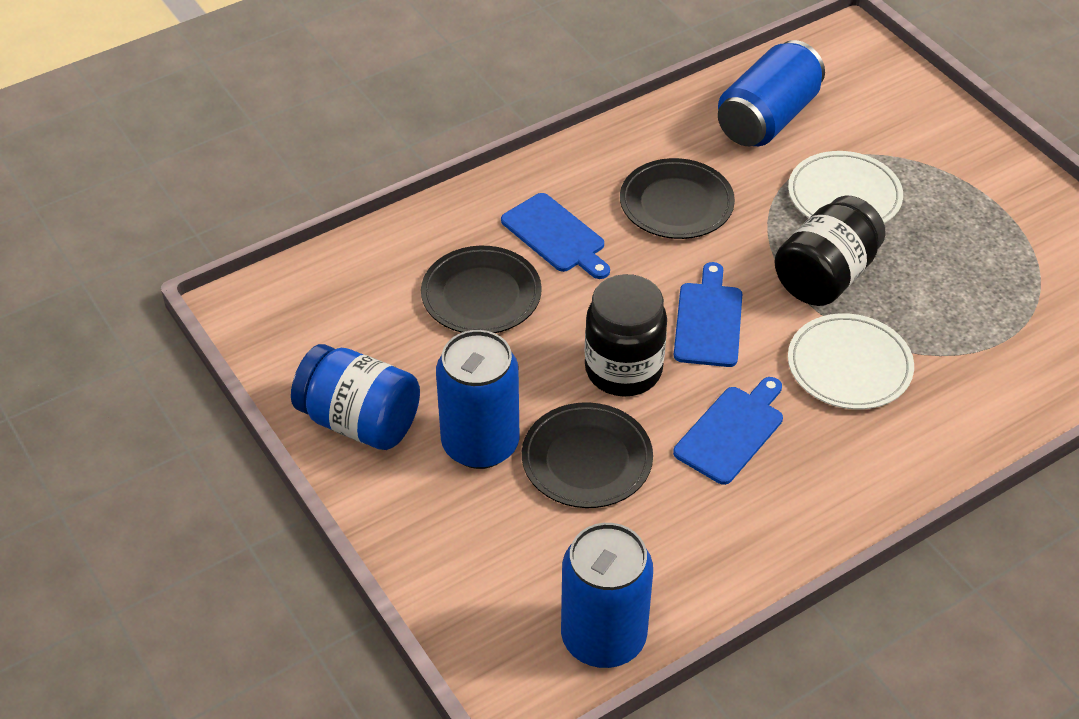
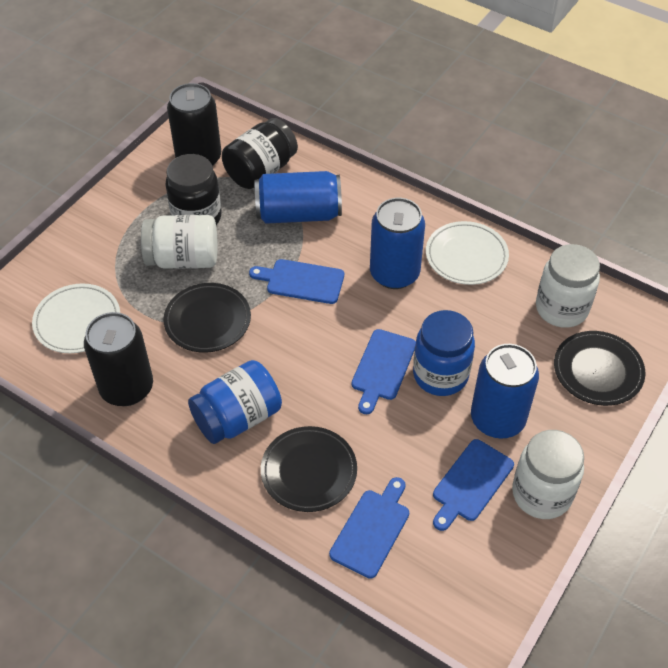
black can: none = 0 -> [84,312,153,406] [167,83,221,167] = 2
blue cutting board: [501,193,610,279] [673,377,783,485] [674,262,742,367] = 3 -> [249,259,344,304] [329,477,409,579] [352,329,416,414] [433,439,514,531] = 4
blue jar: [291,344,420,450] = 1 -> [188,360,282,444] [413,310,475,396] = 2
white jar: none = 0 -> [141,215,218,269] [512,430,584,519] [536,244,600,328] = 3

